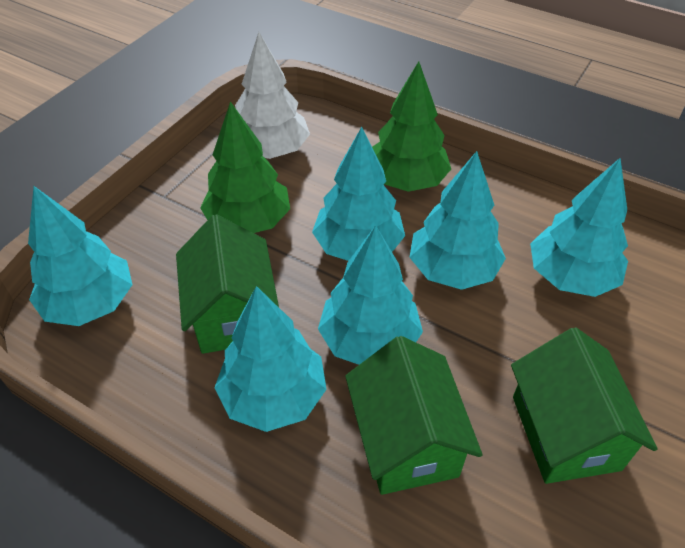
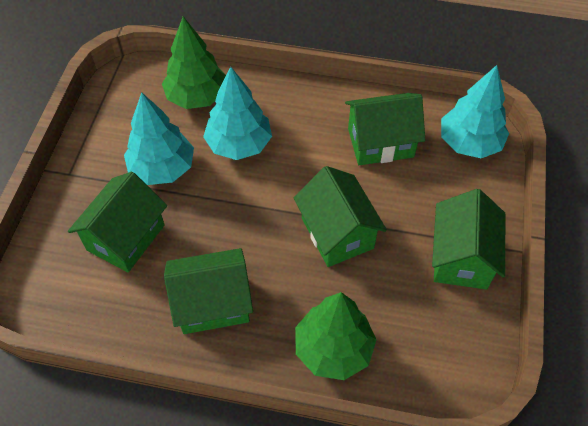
green house: [176,214,279,354] [345,336,483,495] [511,327,658,484] = 3 -> [68,172,167,272] [164,248,253,334] [294,166,387,267] [345,93,425,165] [432,189,505,290] = 5
turquoise tree: [28,186,132,326] [214,286,327,432] [312,127,405,261] [318,225,423,365] [409,151,506,290] [530,158,628,297] = 6 -> [124,93,194,185] [203,67,272,160] [441,65,509,158] = 3
white tree: [235,32,310,159] = 1 -> none = 0

